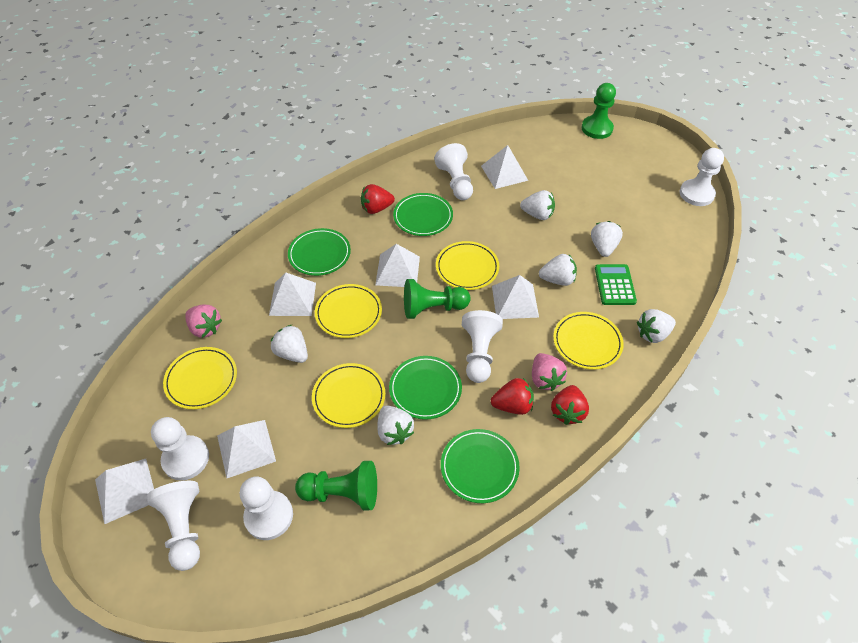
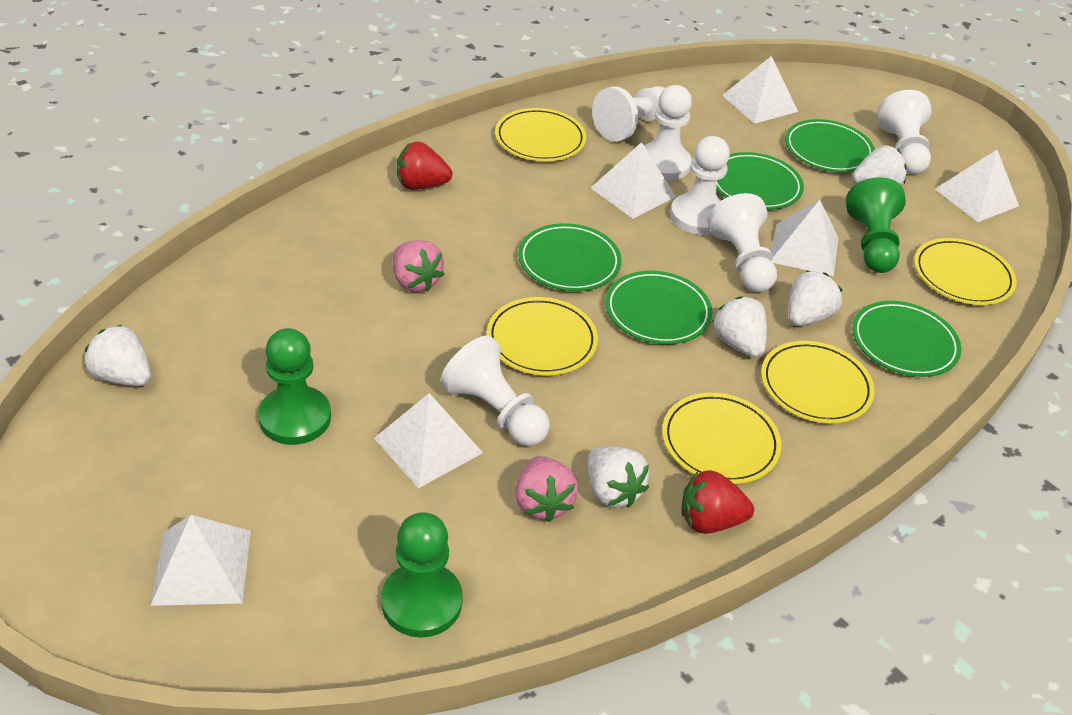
green calculator: [595,264,637,305] = 1 -> none = 0
green plate: [288,228,351,276] [389,356,462,420] [393,193,453,236] [441,429,520,503] = 4 -> [518,223,621,291] [605,271,713,344] [716,152,804,210] [785,119,875,172] [852,301,961,377] = 5
red strawberry: [361,184,395,214] [491,378,534,415] [551,385,589,425] = 3 -> [397,142,453,190] [681,470,754,534] = 2
white strawberry: [271,325,308,363] [377,406,414,445] [520,190,555,220] [539,254,577,286] [591,221,623,257] [637,309,676,343] = 6 -> [85,325,151,386] [588,447,649,508] [712,296,767,357] [788,270,842,326] [852,145,907,185] = 5

